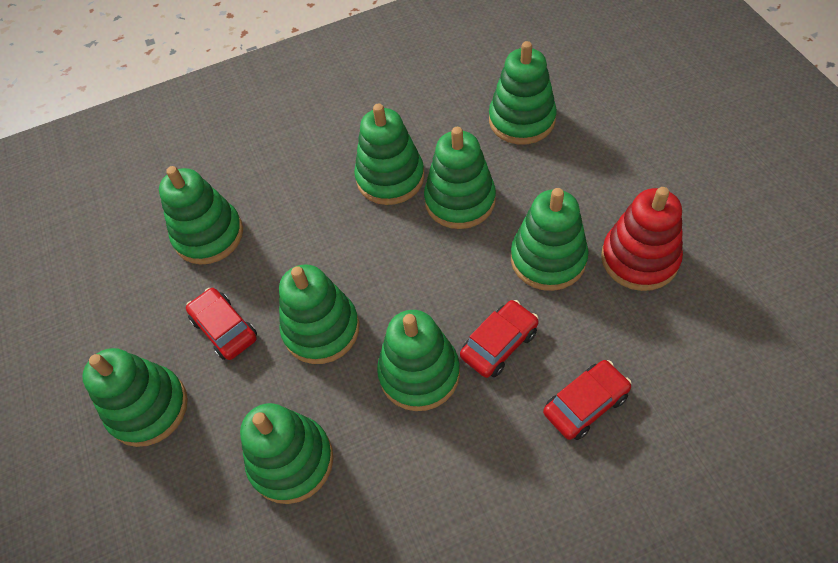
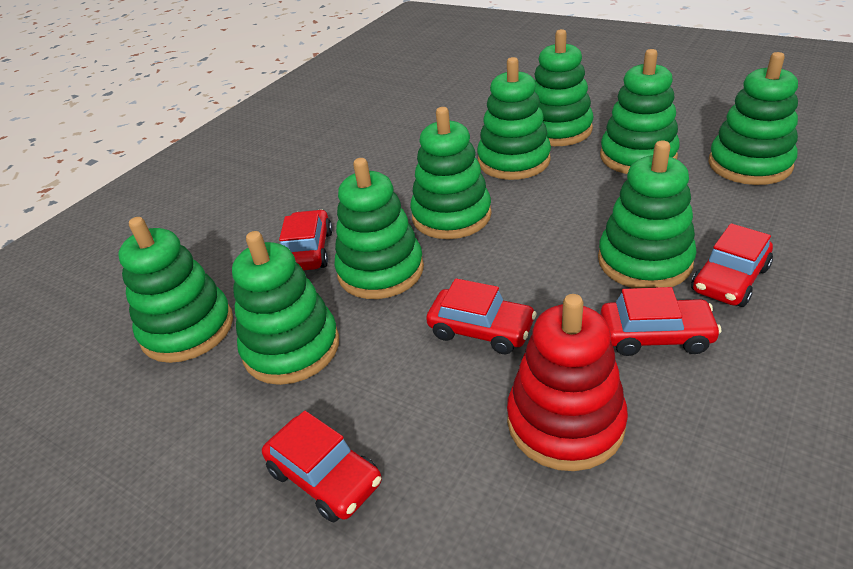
red car: [186,288,257,360] [460,300,539,378] [543,360,632,440] = 3 -> [262,411,382,523] [279,209,333,270] [426,278,536,354] [600,287,722,356] [691,223,773,307] = 5

